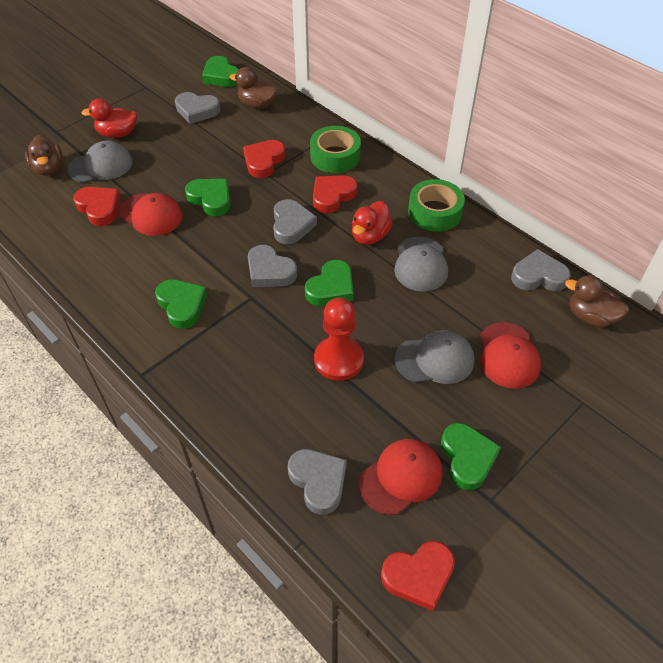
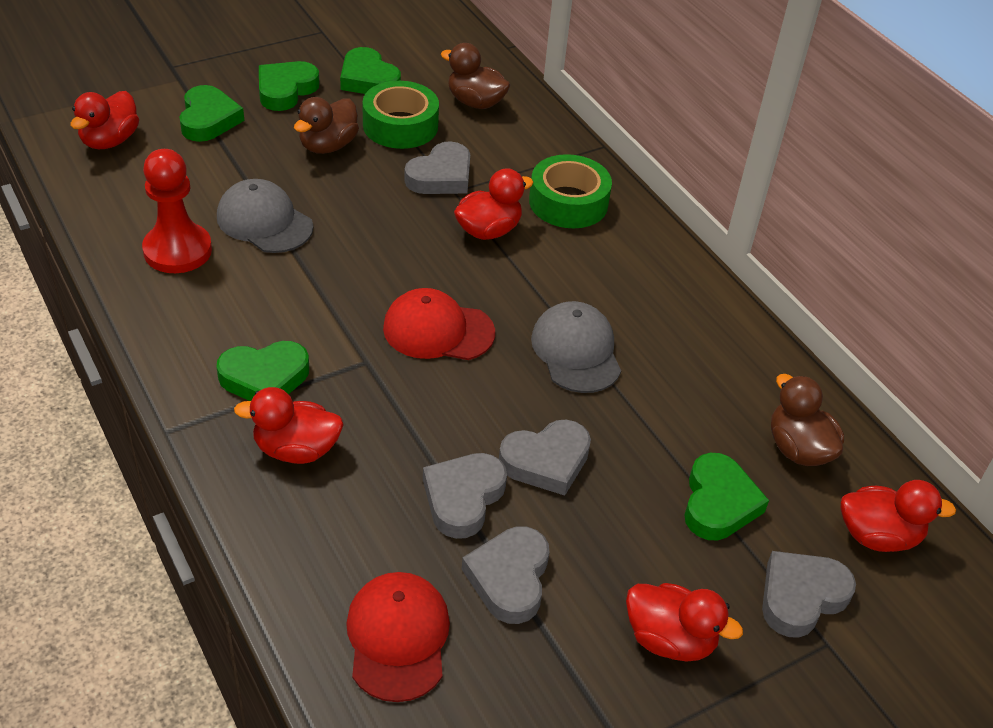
grey cap: [68,141,133,183] [394,237,448,292] [395,330,474,384] = 3 -> [217,179,313,253] [531,301,621,393] = 2
red cap: [118,193,183,236] [359,439,442,515] [480,322,541,389] = 3 -> [346,572,450,702] [383,288,495,360] = 2
red duck: [82,99,137,138] [352,201,393,245] = 2 -> [71,91,139,149] [234,387,344,464] [454,168,534,240] [626,583,743,662] [841,480,956,552] = 5
red heart: [73,187,121,226] [243,140,285,178] [313,175,357,213] [381,541,455,611] = 4 -> none = 0

